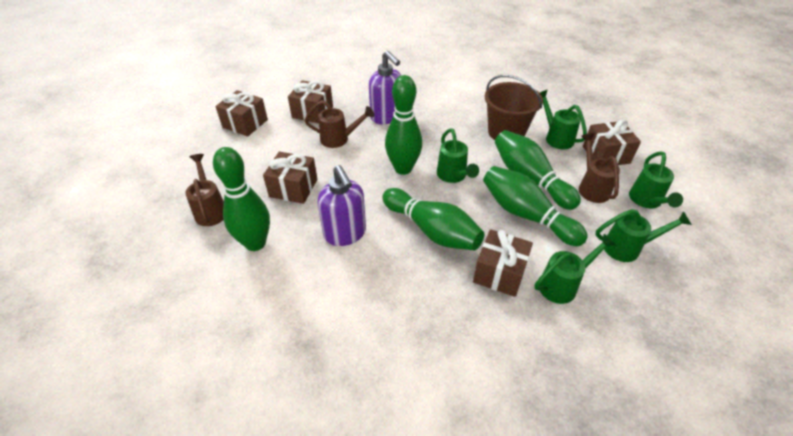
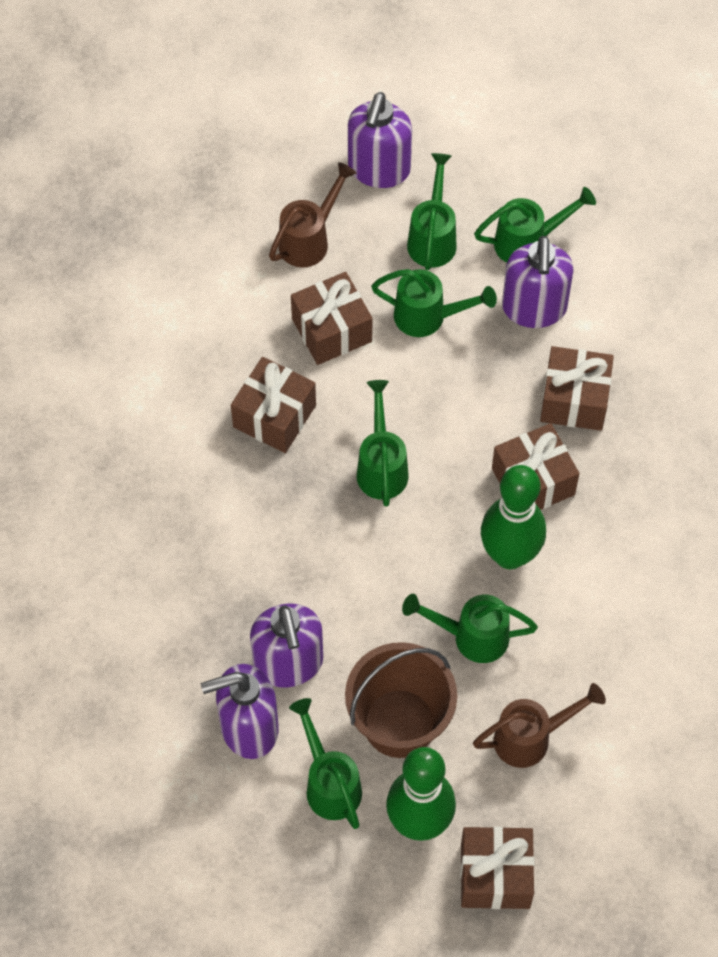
brown watering can: [185,154,224,226] [304,100,374,148] [579,133,620,203] = 3 -> [269,162,356,267] [473,683,606,768] = 2
green bowling pin: [213,147,270,251] [382,188,484,250] [385,75,422,175] [483,166,588,246] [495,130,581,210] = 5 -> [386,747,456,841] [481,465,546,569] = 2
green watering can: [437,128,479,183] [535,234,616,304] [540,90,587,149] [595,209,692,262] [629,151,683,208] = 5 -> [289,698,362,829] [357,380,409,507] [371,269,497,337] [402,594,538,663] [407,153,457,270] [474,187,596,263] = 6
purple soap dispenser: [318,165,366,246] [369,51,401,124] = 2 -> [201,664,279,759] [250,604,323,687] [348,92,412,188] [502,236,573,328] = 4

